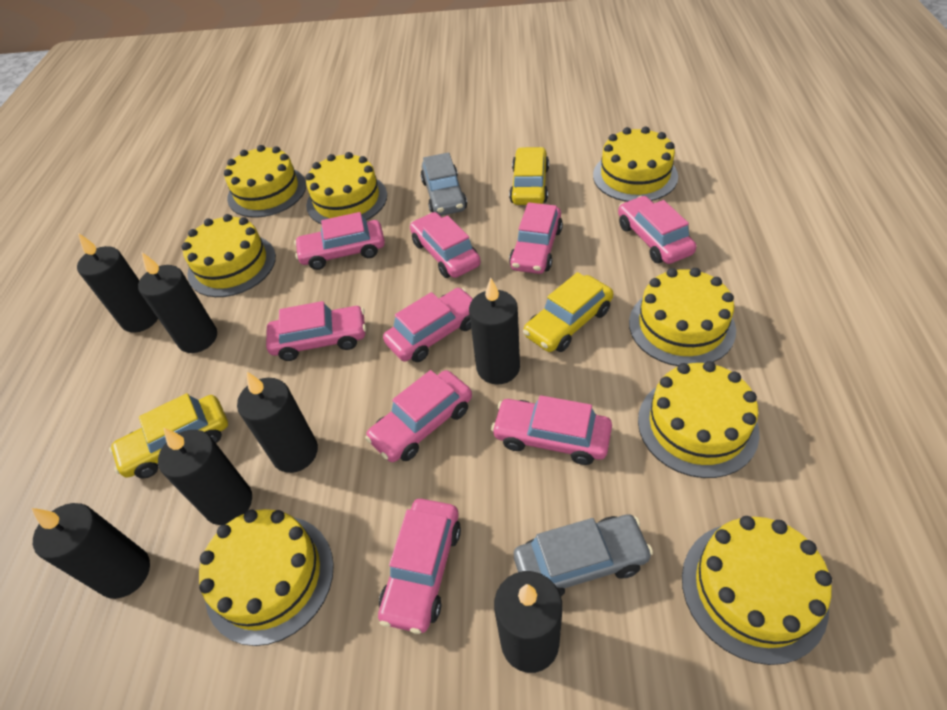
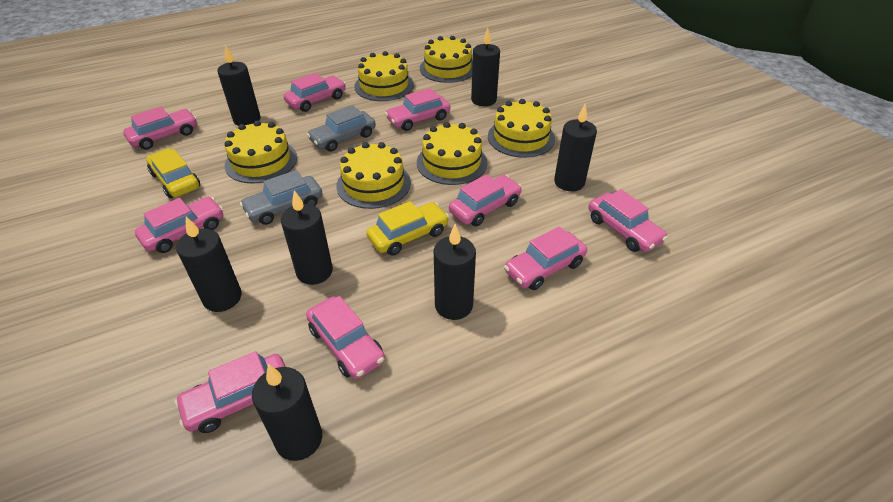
yellow cake: [182,214,276,297] [199,509,334,646] [224,145,306,218] [306,152,387,224] [593,127,678,202] [629,268,736,366] [638,361,759,478] [682,516,832,665] = 8 -> [225,120,297,184] [336,142,411,209] [354,51,414,101] [417,122,487,185] [420,36,473,83] [488,99,555,158] = 6
yellow car: [109,393,228,479] [509,147,549,205] [523,272,613,352] = 3 -> [146,148,200,198] [366,201,449,256] = 2

